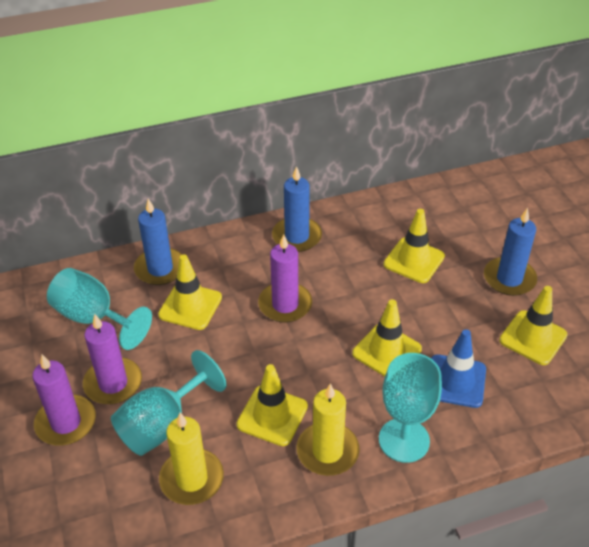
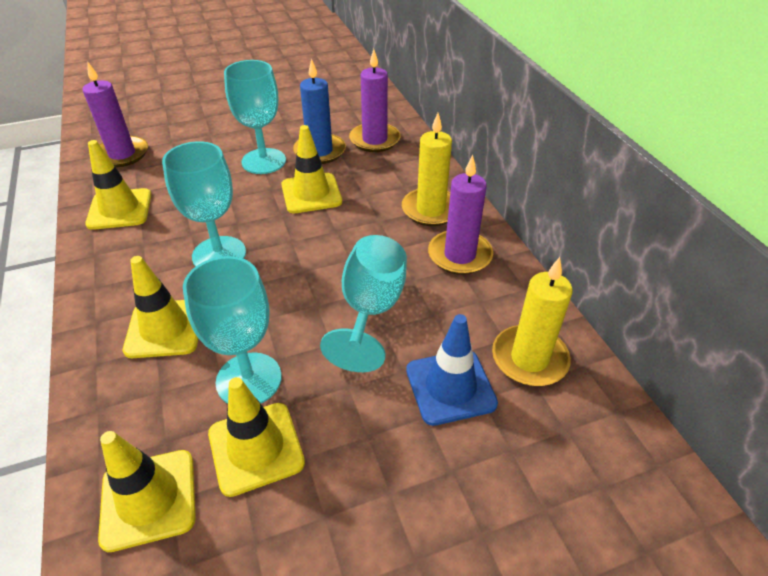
blue candle: [134,199,182,285] [272,166,322,252] [484,208,537,296] = 3 -> [293,58,346,164] = 1
turquoise goblet: [47,268,152,350] [111,350,227,456] [379,353,442,463] = 3 -> [162,141,246,267] [183,256,282,404] [224,60,286,174] [320,235,407,372] = 4

